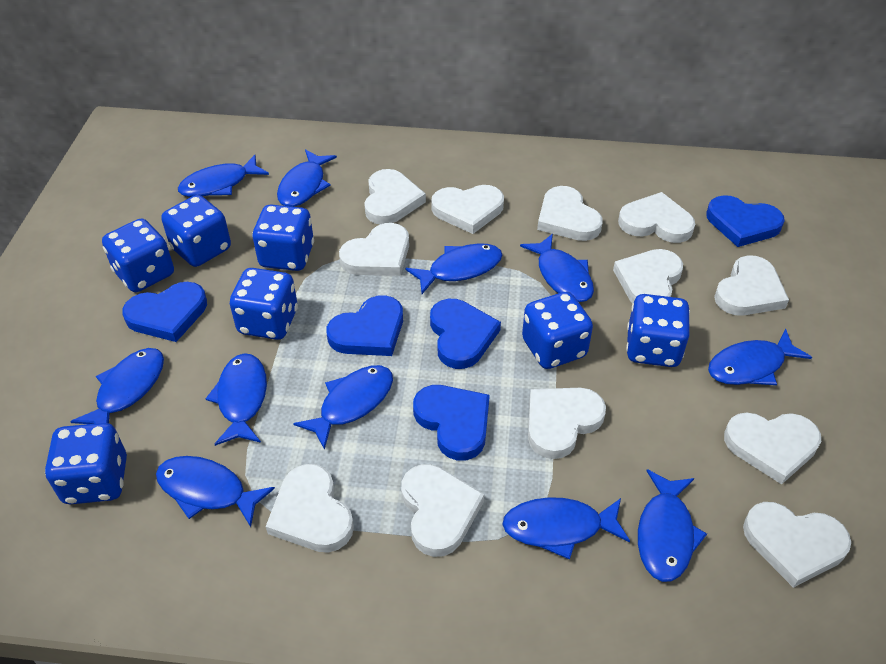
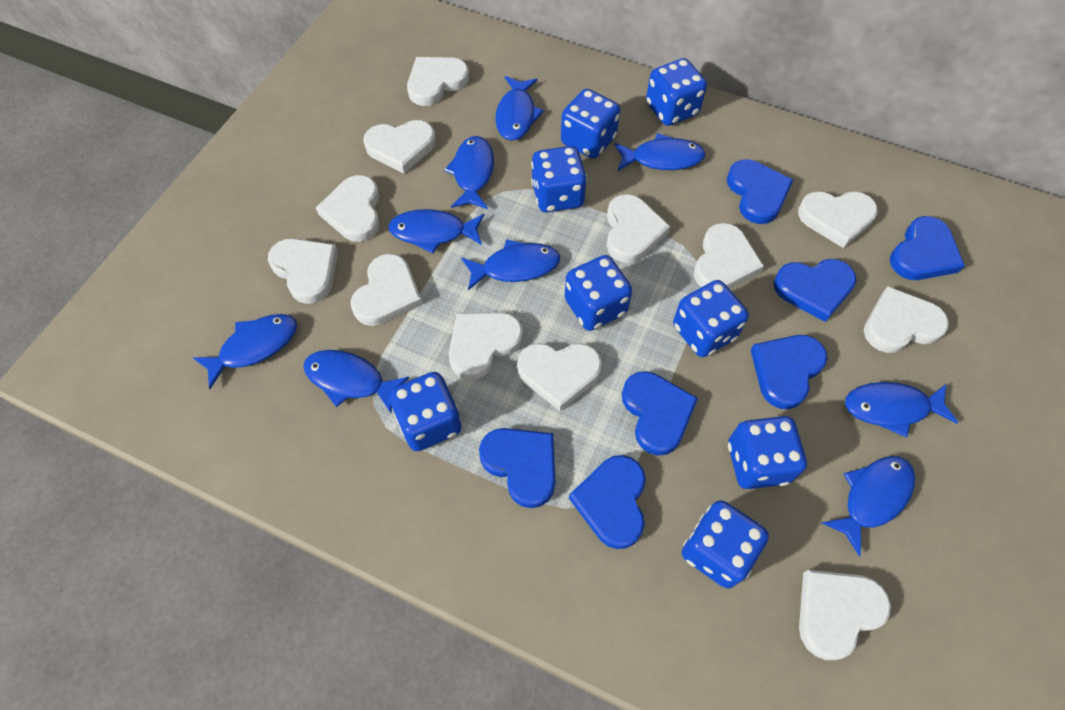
blue dice: [45,423,127,504] [102,218,174,292] [161,195,231,267] [230,268,298,340] [252,205,314,271] [522,292,593,369] [626,294,690,367] = 7 -> [389,372,461,451] [531,146,587,213] [561,89,620,159] [564,255,632,331] [646,58,707,126] [673,280,749,357] [682,500,769,589] [728,416,807,489] = 8
blue fish: [70,348,164,424] [156,456,275,527] [178,155,269,197] [205,353,267,446] [277,149,337,207] [293,365,393,450] [406,243,502,294] [502,497,630,560] [520,234,594,302] [638,469,707,582] [708,329,812,385] = 11 -> [193,314,297,389] [303,350,409,413] [388,209,484,254] [444,136,494,209] [461,239,560,290] [495,76,544,141] [614,133,705,171] [822,456,915,557] [845,382,958,437] = 9
blue heart: [122,282,207,342] [327,295,403,356] [413,385,490,461] [430,299,501,369] [706,195,785,247] = 5 -> [479,428,555,508] [569,455,646,549] [622,371,698,456] [727,159,793,224] [751,335,827,409] [774,259,856,322] [890,216,965,280] = 7

